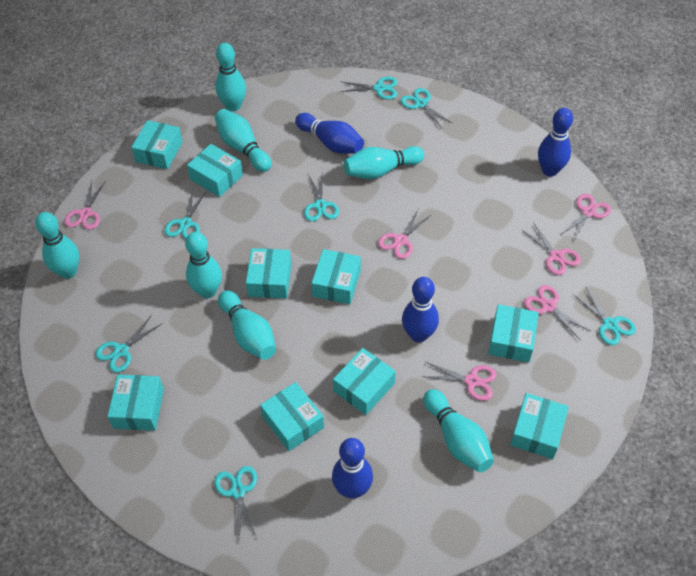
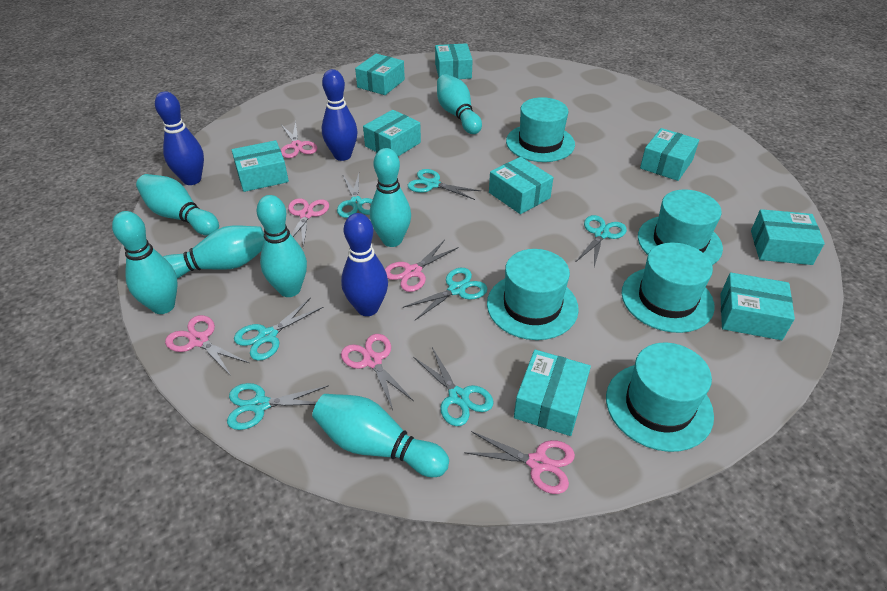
blue bowling pin: [295,113,364,154] [332,438,373,499] [402,277,439,343] [538,108,573,177] = 4 -> [155,91,204,185] [322,69,358,161] [341,213,388,316] = 3
turquoise hat: none = 0 -> [487,249,579,340] [506,97,575,162] [606,343,714,452] [621,242,715,333] [638,189,723,265] = 5

